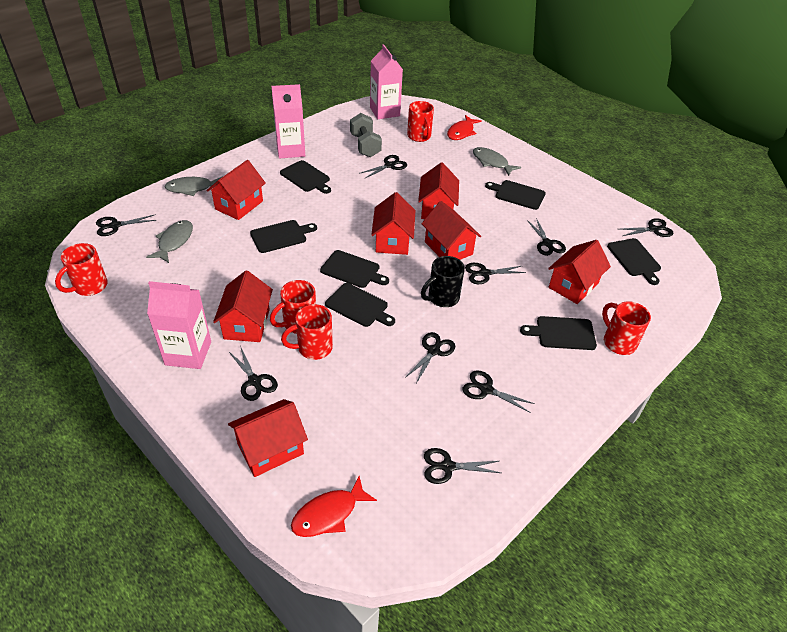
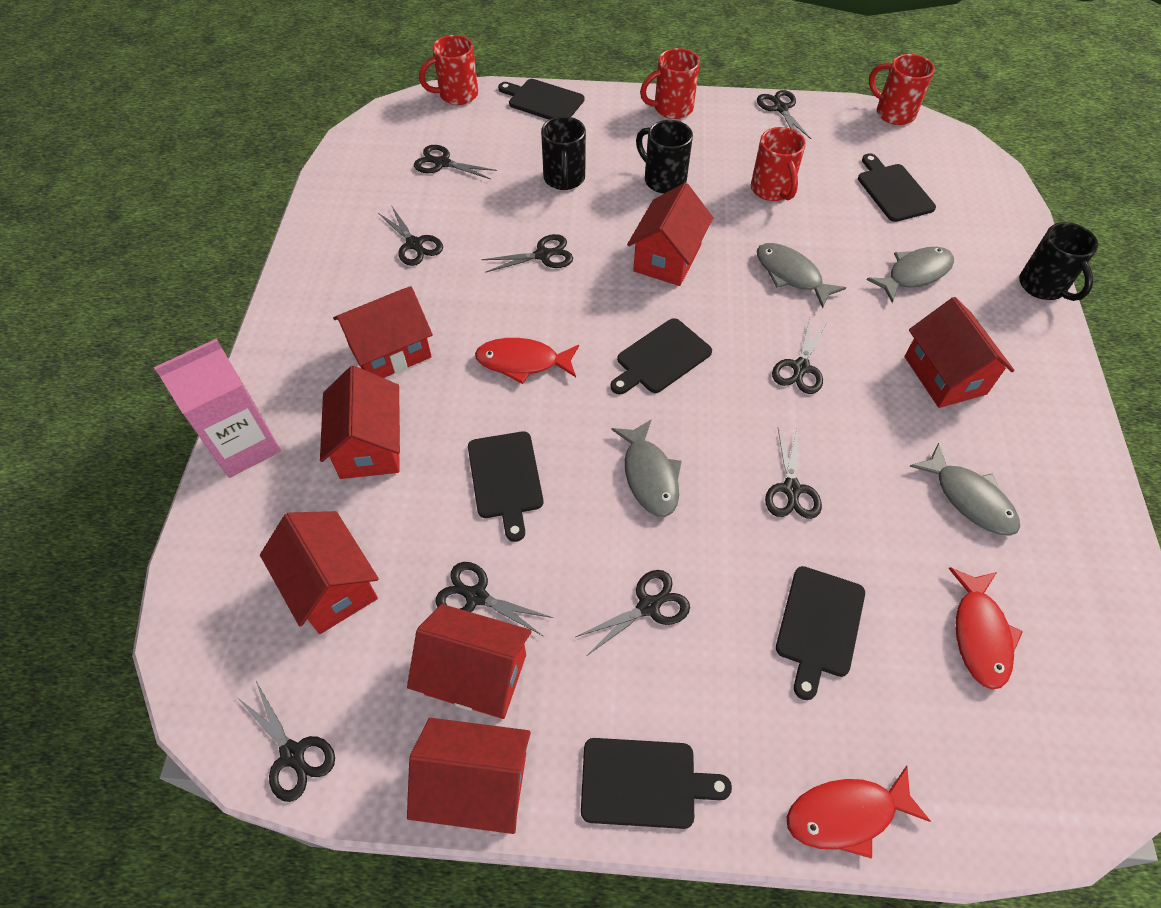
black cutting board: [250,220,317,253] [280,160,331,194] [320,250,389,288] [325,283,395,327] [485,180,546,210] [520,316,597,350] [607,238,661,285] = 7 -> [468,431,543,542] [498,79,584,120] [581,738,732,829] [610,318,712,394] [776,566,865,700] [858,153,936,222] = 6
black mug: [421,256,465,307] = 1 -> [541,116,586,190] [636,120,693,194] [1019,222,1098,301] = 3
grey dumbbell: [350,113,382,158] = 1 -> none = 0
grey fish: [146,220,193,263] [164,176,223,196] [473,147,521,176] = 3 -> [611,419,682,517] [757,243,846,308] [866,247,954,303] [909,443,1020,536] = 4
pink carton: [147,281,211,369] [271,84,305,158] [370,44,403,119] = 3 -> [154,339,281,478] = 1
red fish: [291,476,377,537] [447,115,482,140] = 2 -> [475,338,579,384] [787,766,931,858] [948,567,1023,690] = 3
red mug: [55,243,108,296] [270,280,316,334] [281,304,333,360] [407,101,434,142] [602,301,651,355] = 5 -> [419,35,478,105] [640,48,700,119] [751,127,806,201] [869,54,935,125] = 4

